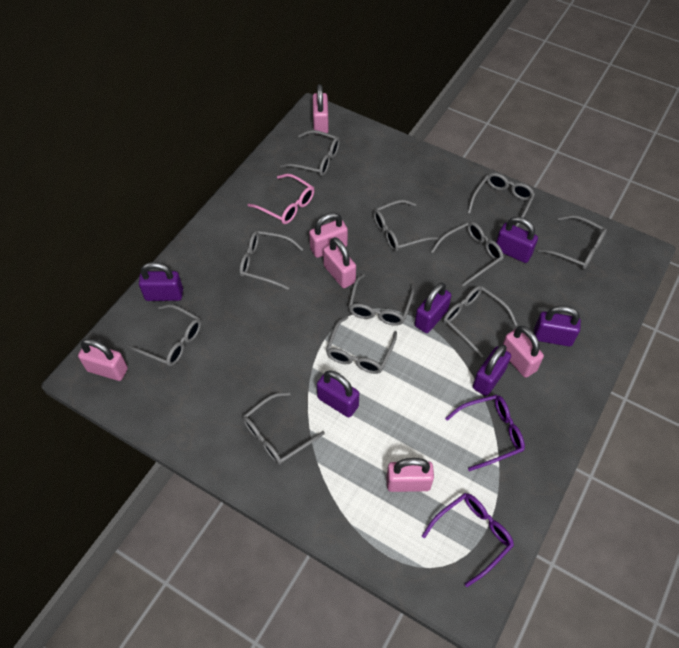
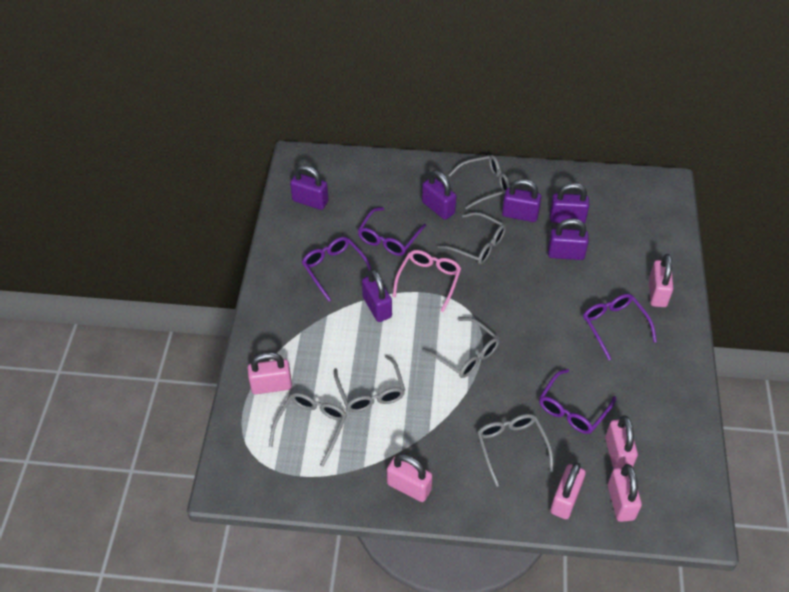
grey glasses: [127,304,201,366] [239,230,303,290] [243,392,325,465] [280,130,340,176] [326,316,397,374] [348,274,414,326] [373,200,439,252] [431,222,504,287] [443,286,518,358] [467,173,535,227] [538,215,607,269] = 11 -> [269,393,347,467] [334,355,405,412] [422,317,500,378] [437,212,506,265] [448,155,510,209] [477,414,554,487] = 6
purple glasses: [422,493,514,587] [445,395,525,471] = 2 -> [302,237,371,301] [358,207,426,256] [539,369,616,434] [583,294,657,360] = 4

